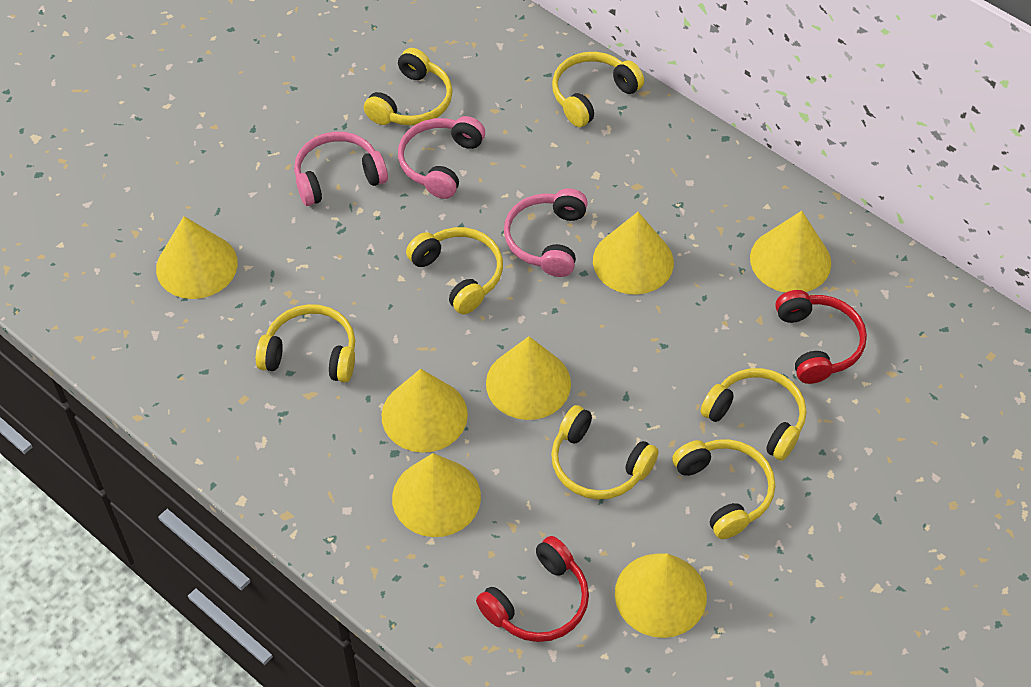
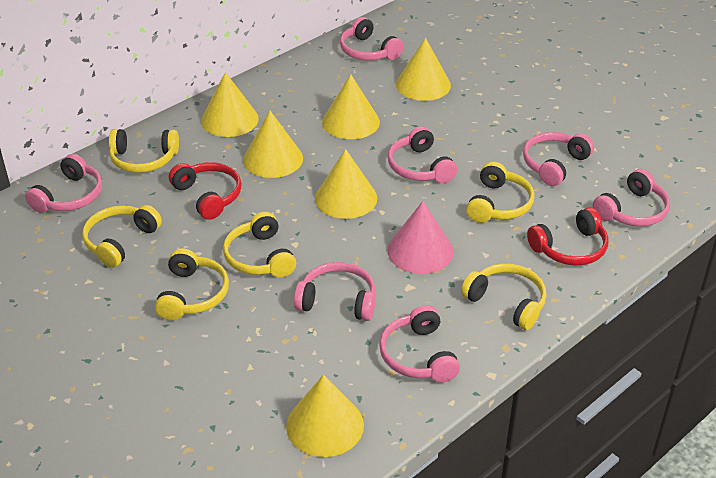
pink cone: none = 0 -> [387,201,453,274] = 1
pink headphones: [294,132,388,206] [398,116,485,199] [504,188,588,277] = 3 -> [25,154,102,213] [294,262,376,321] [340,17,404,60] [379,305,460,382] [388,126,457,183] [523,132,594,186] [593,169,670,226] = 7
yellow cone: [156,216,238,299] [382,369,468,453] [392,453,481,537] [486,336,571,420] [593,212,674,295] [615,554,707,638] [750,211,831,293] = 7 -> [201,72,259,137] [243,111,303,178] [286,374,364,457] [315,149,377,219] [322,74,380,139] [396,38,451,101] = 6
yellow headphones: [256,304,355,382] [364,48,453,126] [406,227,503,314] [551,405,659,500] [552,52,644,127] [672,439,775,539] [701,368,806,461] = 7 -> [82,205,162,268] [109,129,179,173] [155,248,229,320] [223,212,296,278] [461,264,547,330] [466,162,535,223] = 6

